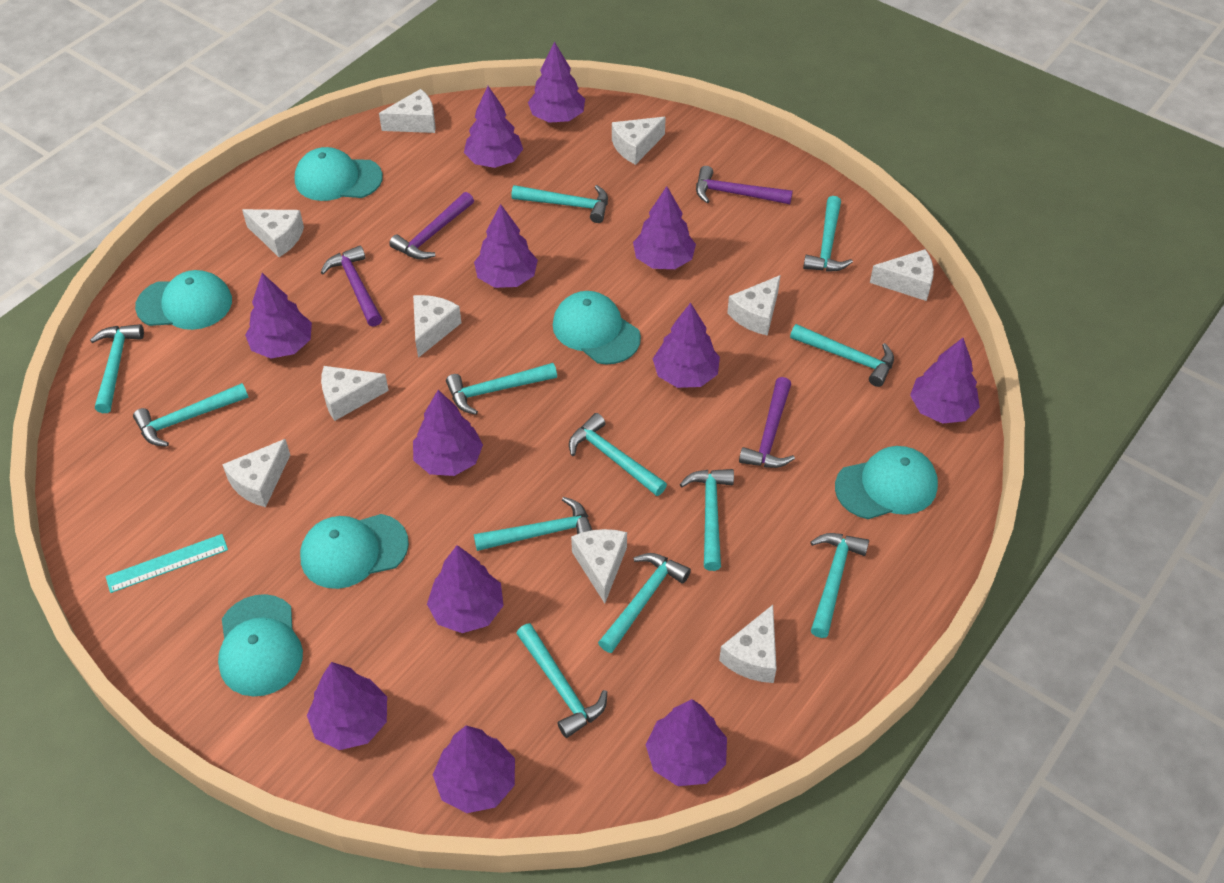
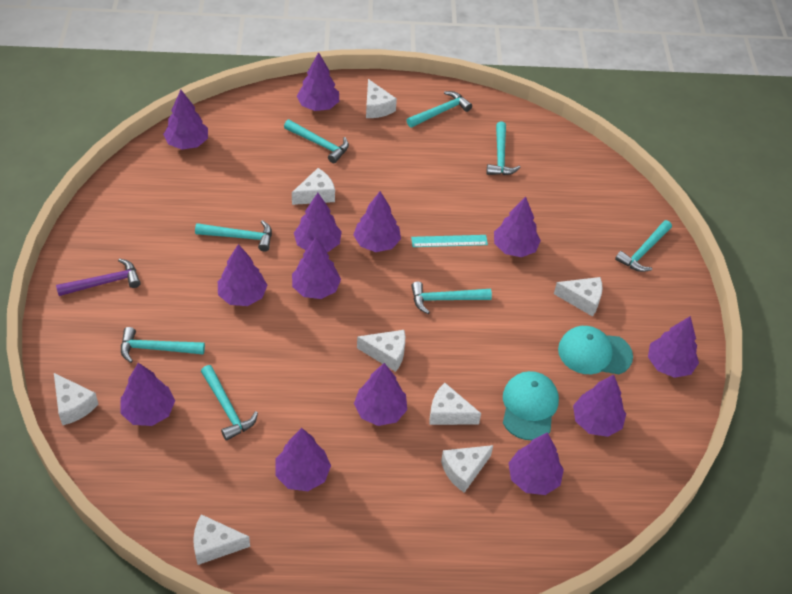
purple hammer: [320,245,382,327] [389,192,474,260] [696,166,793,204] [739,377,795,468] = 4 -> [56,258,141,296] = 1
purple tree: [245,273,312,358] [307,662,387,750] [413,390,483,476] [427,545,504,633] [433,726,515,813] [464,86,523,168] [474,204,538,288] [528,42,585,123] [633,186,696,269] [646,699,727,786] [653,303,720,388] [910,338,980,424] = 12 -> [120,363,175,426] [163,90,208,150] [218,244,267,306] [275,428,331,491] [292,237,341,299] [294,193,342,253] [297,52,339,111] [353,191,401,252] [354,363,407,426] [494,197,541,257] [508,432,564,495] [573,374,626,437] [648,316,699,378] = 13
turquoise cap: [135,270,232,330] [218,594,303,696] [295,147,383,201] [300,514,409,589] [553,291,641,364] [835,446,938,519] = 6 -> [503,371,559,440] [558,326,633,374] = 2
turquoise hammer: [90,324,144,413] [133,383,248,447] [446,363,557,415] [474,497,592,551] [511,185,608,223] [516,623,607,738] [569,413,667,496] [598,553,691,653] [680,469,734,571] [790,324,894,387] [803,196,853,272] [811,533,869,638] = 12 -> [121,327,205,363] [195,220,272,252] [201,365,258,441] [284,120,349,163] [407,91,472,128] [411,281,492,314] [486,121,521,175] [615,220,672,272] = 8
white cheese: [222,439,290,507] [242,209,304,257] [321,366,389,421] [379,89,436,133] [413,295,461,358] [571,529,627,603] [612,117,666,165] [719,605,777,683] [727,275,780,336] [870,249,934,301] = 10 -> [54,373,98,425] [193,514,250,565] [292,168,335,205] [357,330,405,372] [366,79,397,118] [429,383,481,425] [441,445,493,493] [554,277,603,317] = 8

